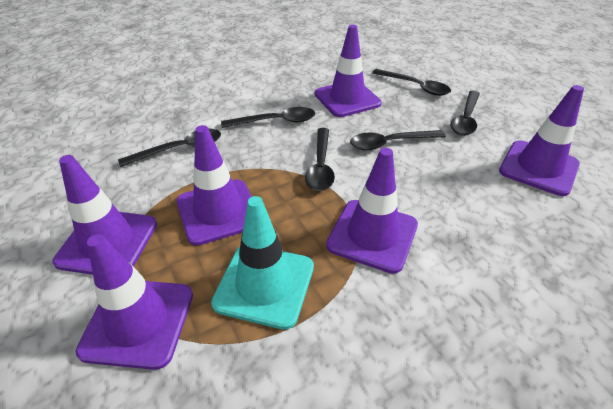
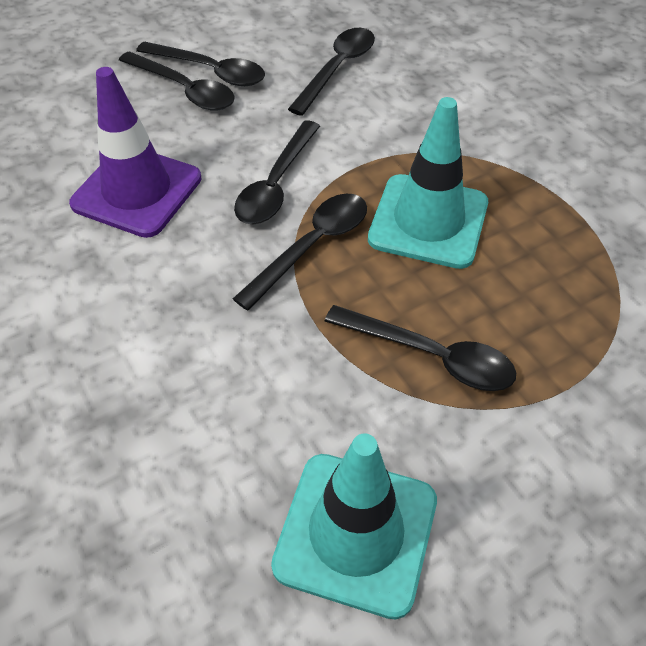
purple traffic cone: [53,155,157,275] [76,234,193,370] [177,125,252,246] [315,25,382,117] [326,148,418,274] [499,85,584,196] = 6 -> [69,67,201,238] = 1
turquoise traffic cone: [211,196,314,330] = 1 -> [271,433,437,619] [368,97,488,269] = 2

